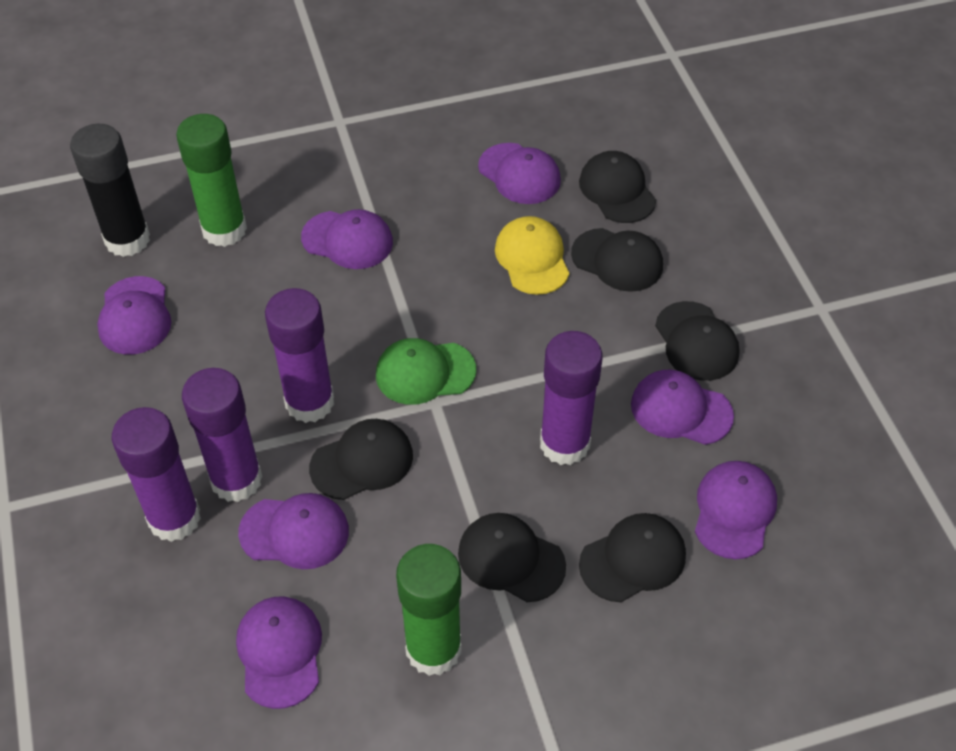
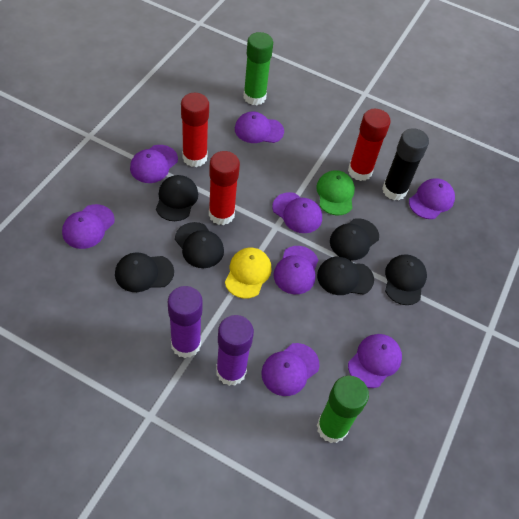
purple cap: [97,276,171,355] [236,597,322,709] [238,493,349,569] [301,209,393,269] [478,143,561,204] [631,370,734,445] [695,461,777,559] = 7 -> [62,204,115,249] [130,145,178,183] [235,111,284,143] [261,343,320,396] [272,192,322,233] [273,246,318,294] [348,334,402,388] [409,178,455,219] = 8
purple glue stick: [111,407,201,542] [182,368,263,502] [265,288,334,423] [540,331,603,465] = 4 -> [168,286,203,358] [216,315,254,386] = 2
red glue stick: none = 0 -> [181,93,209,167] [209,151,240,225] [348,109,391,181] = 3

